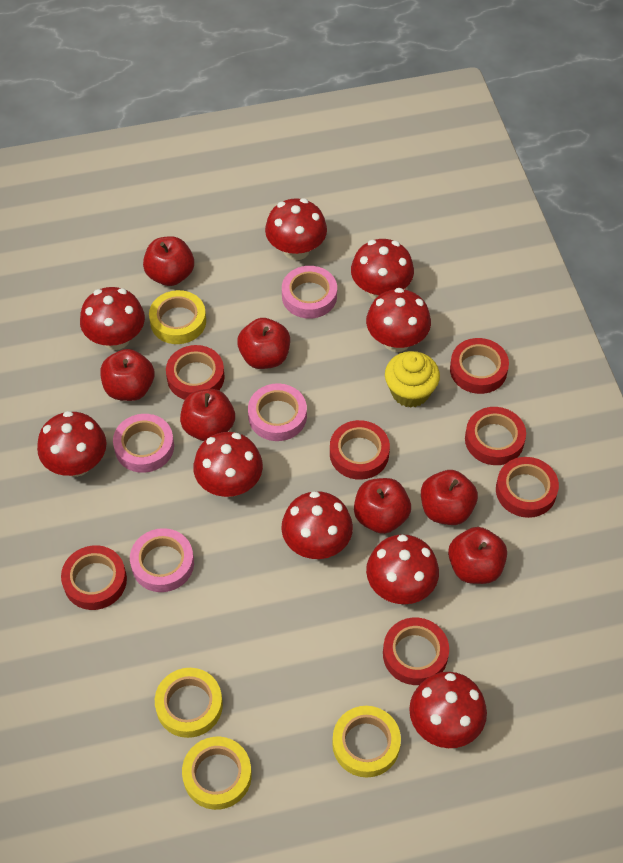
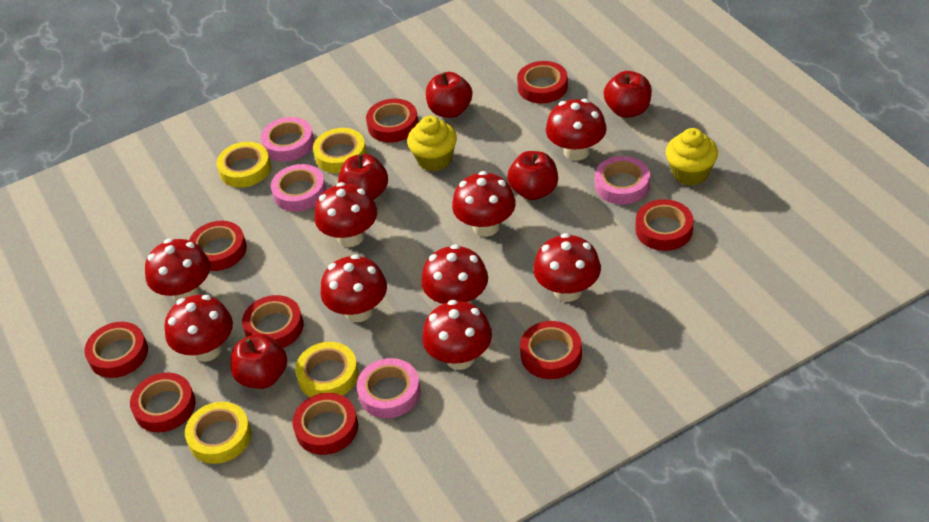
red apple: [101,349,154,401] [143,236,194,286] [180,389,235,441] [237,318,290,369] [354,478,411,534] [421,470,478,525] [448,527,507,584] = 7 -> [230,334,287,389] [338,154,388,200] [426,72,472,118] [508,151,558,200] [604,71,652,118] = 5
red tape: [61,545,127,610] [166,345,225,400] [330,420,390,480] [383,618,449,685] [450,338,509,394] [465,407,526,465] [496,457,559,518] = 7 -> [84,322,148,378] [130,372,196,432] [189,221,247,271] [242,295,303,348] [293,393,358,455] [366,99,418,143] [517,61,568,104] [520,321,582,379] [635,199,694,251] = 9
yellow cupcake: [385,351,440,408] = 1 -> [407,116,457,171] [666,128,718,186] = 2

